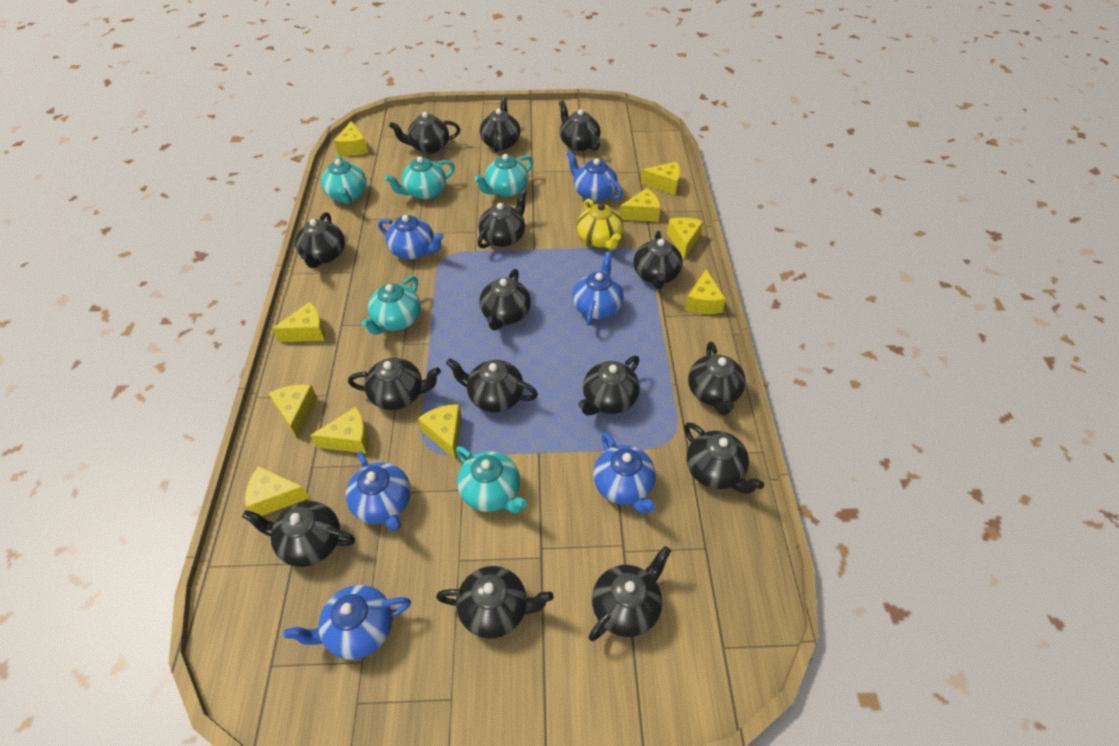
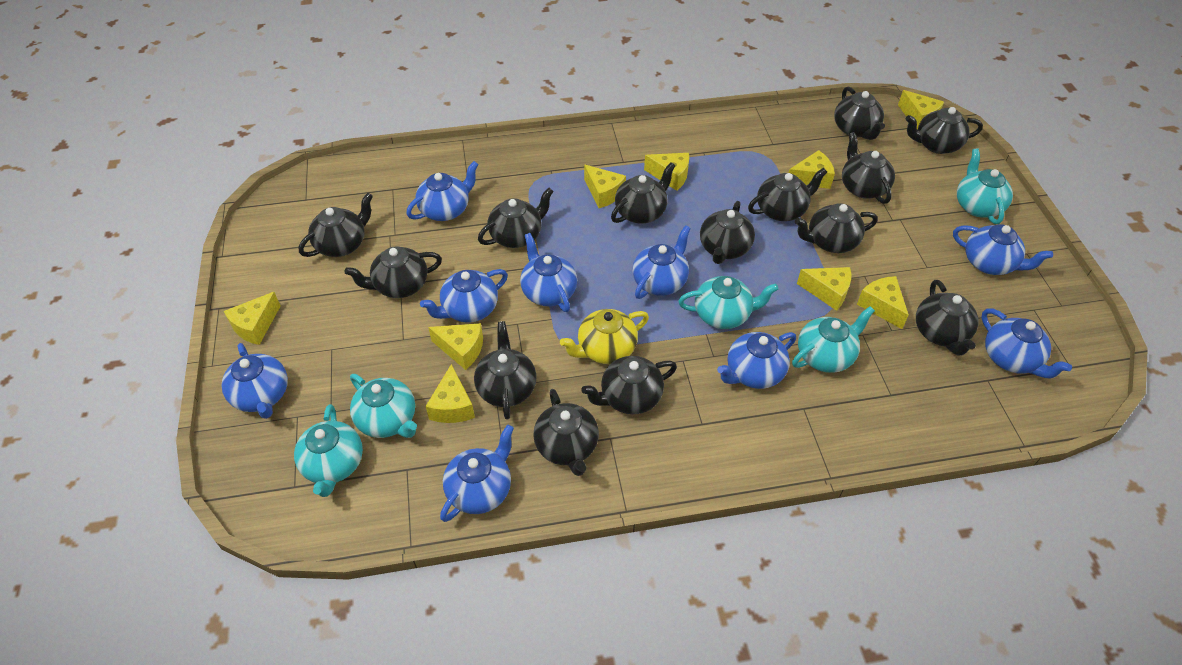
black teapot: [242,501,355,567] [295,212,345,268] [348,358,441,410] [389,112,460,154] [436,566,553,639] [446,358,538,412] [477,190,527,248] [479,269,531,330] [480,97,521,152] [559,100,601,151] [578,356,640,415] [589,546,671,641] [633,231,683,289] [684,422,764,494] [688,342,746,415] = 15 -> [299,193,373,257] [345,246,442,298] [474,321,537,419] [478,188,554,248] [533,389,599,476] [582,356,677,414] [611,162,676,224] [700,201,755,264] [748,168,827,221] [795,203,878,253] [834,86,885,140] [842,132,895,204] [906,107,983,154] [916,280,978,356] = 14
blue teapot: [283,585,411,660] [346,452,411,532] [378,215,444,259] [566,150,623,202] [572,252,624,326] [593,432,656,514] = 6 -> [222,343,288,419] [406,161,479,221] [420,269,508,323] [440,424,514,522] [520,233,577,312] [633,225,691,299] [717,332,796,389] [953,224,1053,275] [981,308,1072,379] = 9
yellow cheese: [245,466,309,516] [268,384,317,439] [272,302,326,342] [310,407,369,454] [334,121,368,156] [418,404,462,460] [619,188,660,222] [641,161,680,195] [667,218,703,259] [685,270,726,314] = 10 -> [224,292,280,345] [425,364,475,423] [428,323,483,370] [584,164,626,208] [644,153,689,191] [788,150,835,189] [797,267,851,311] [857,276,909,329] [898,90,944,129] = 9

